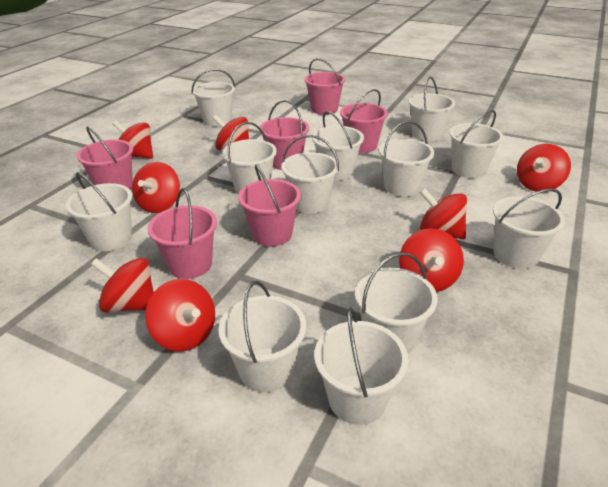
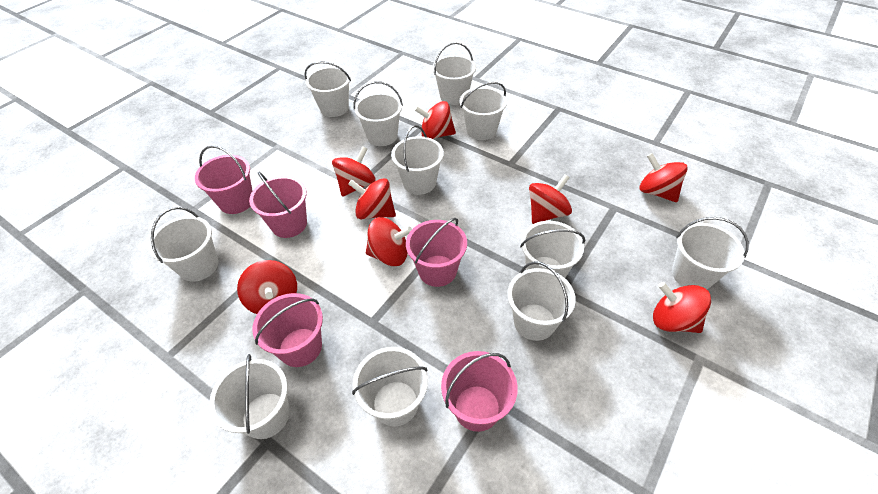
pink bucket: [76,126,133,190] [148,188,217,279] [238,165,301,247] [259,100,309,170] [304,58,345,115] [340,89,388,153] = 6 -> [195,145,253,214] [249,172,307,238] [253,293,323,367] [406,218,467,287] [441,351,518,432] = 5
white bucket: [66,172,132,251] [192,69,235,126] [219,281,306,392] [222,122,277,194] [281,135,339,214] [312,111,364,181] [314,307,408,425] [355,253,438,354] [379,121,434,197] [409,76,455,141] [449,110,504,178] [493,188,565,269] = 12 -> [149,207,218,282] [209,354,290,439] [305,61,351,117] [352,347,428,426] [353,81,403,146] [391,125,444,195] [432,42,476,105] [459,82,507,140] [507,261,576,341] [520,221,585,278] [672,217,749,289] = 11

